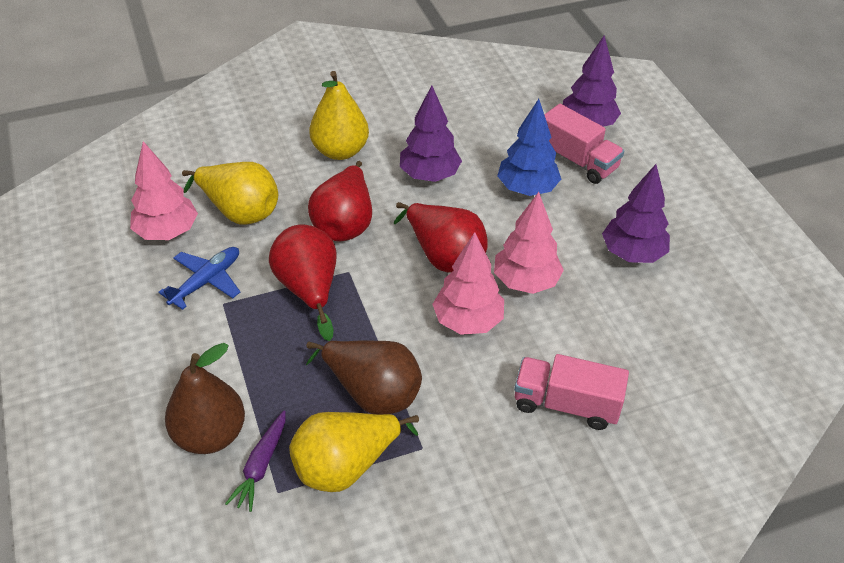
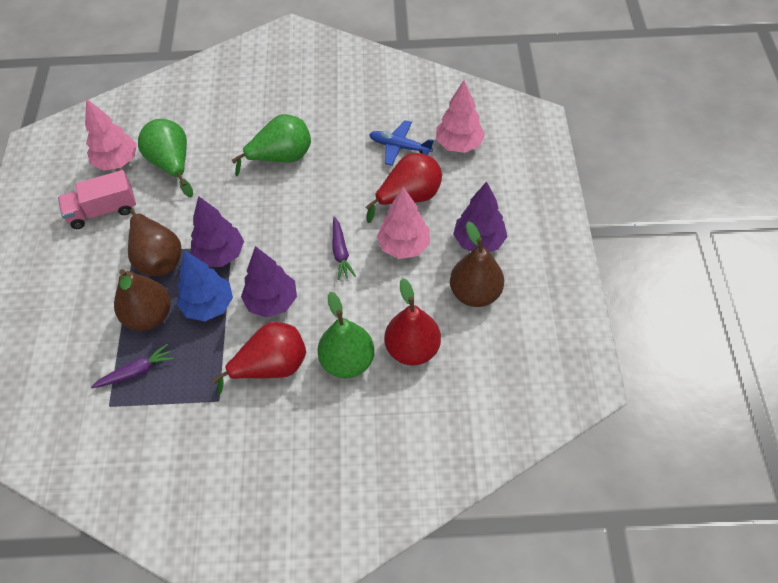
brown pear: [165,343,245,454] [306,340,422,414] = 2 -> [114,269,170,331] [128,209,181,276] [450,222,504,307] = 3
green pear: none = 0 -> [138,119,193,198] [232,114,311,176] [317,292,375,378] = 3
pink truck: [514,354,629,430] [544,104,624,184] = 2 -> [58,170,136,229] = 1
purple carrot: [225,410,285,512] = 1 -> [91,344,174,388] [332,216,356,280] = 2
yellow pear: [182,162,278,225] [289,412,419,492] [309,71,369,160] = 3 -> none = 0

